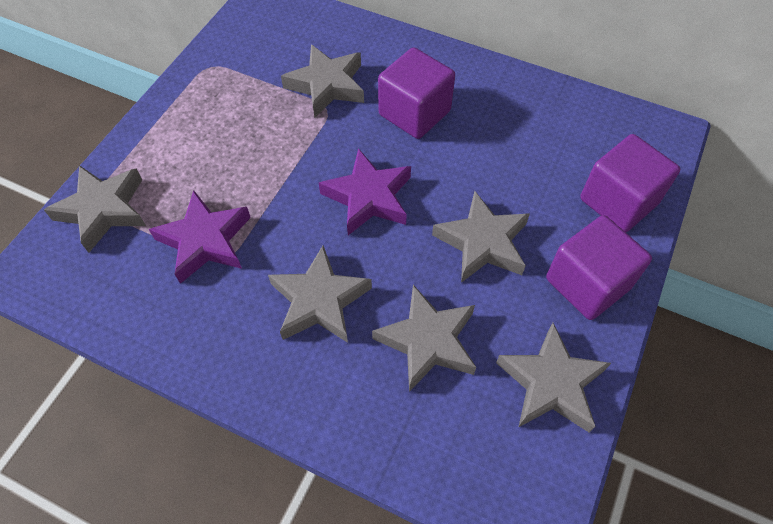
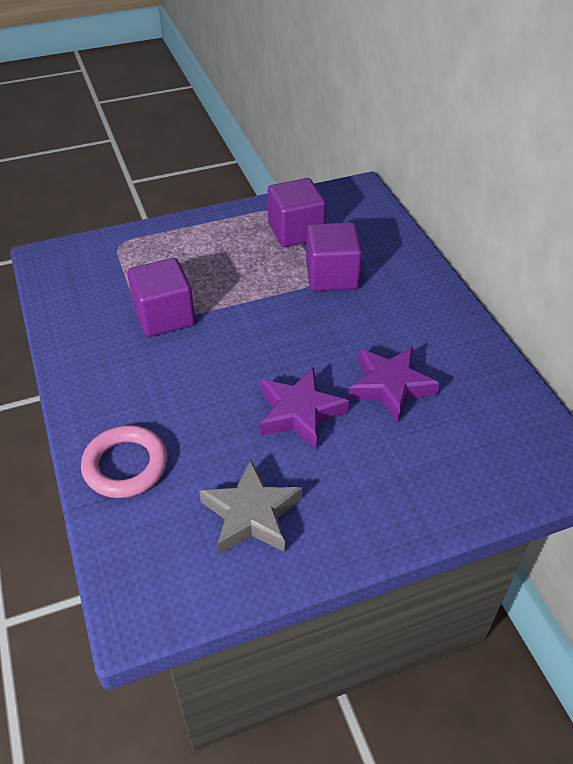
grey star: [44,165,146,253] [268,246,372,343] [281,44,364,118] [372,285,476,392] [432,191,530,283] [496,323,611,432] = 6 -> [199,459,302,554] = 1
pink ring: none = 0 -> [81,425,168,498] = 1

